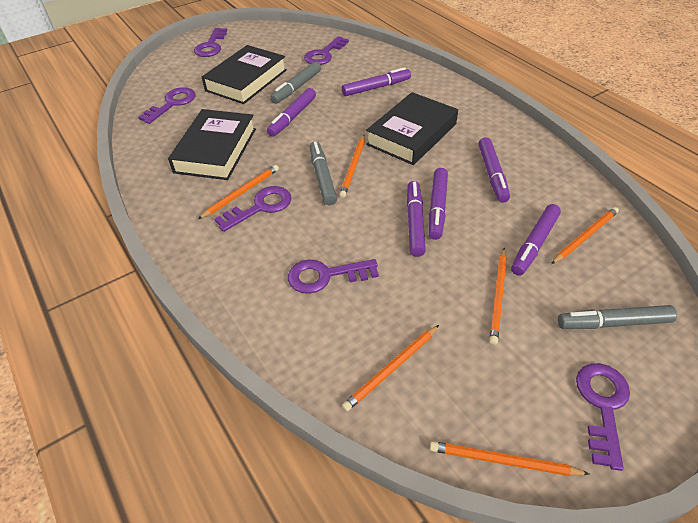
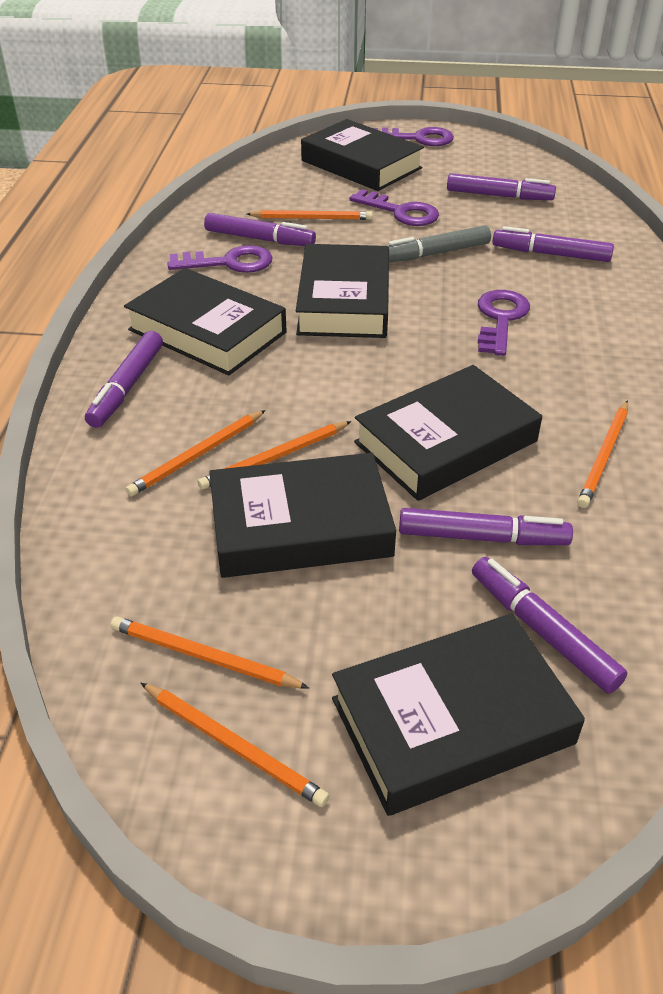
black book: [168,109,256,180] [202,45,287,104] [366,92,458,165] = 3 -> [124,268,286,376] [209,453,396,578] [296,244,389,338] [301,119,424,191] [332,613,585,816] [354,365,542,501] = 6
grey marker: [270,62,321,104] [309,141,337,205] [558,305,677,329] = 3 -> [388,225,491,262] = 1
purple key: [138,87,196,124] [194,28,227,57] [214,186,292,232] [288,259,379,294] [304,36,349,65] [576,363,630,471] = 6 -> [167,245,272,273] [349,189,439,226] [374,127,454,146] [478,290,530,356] = 4

